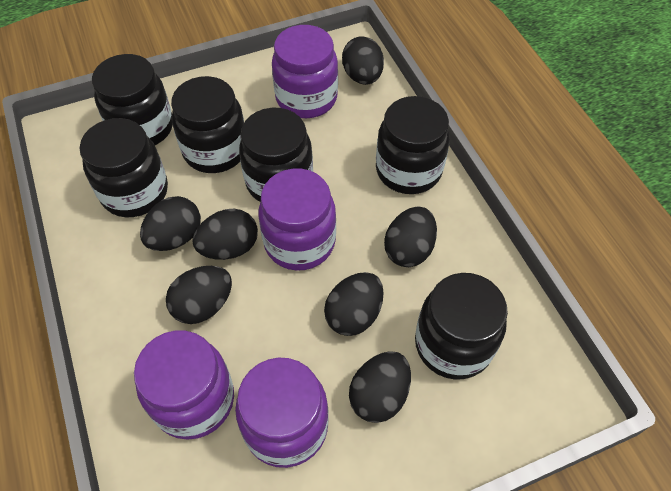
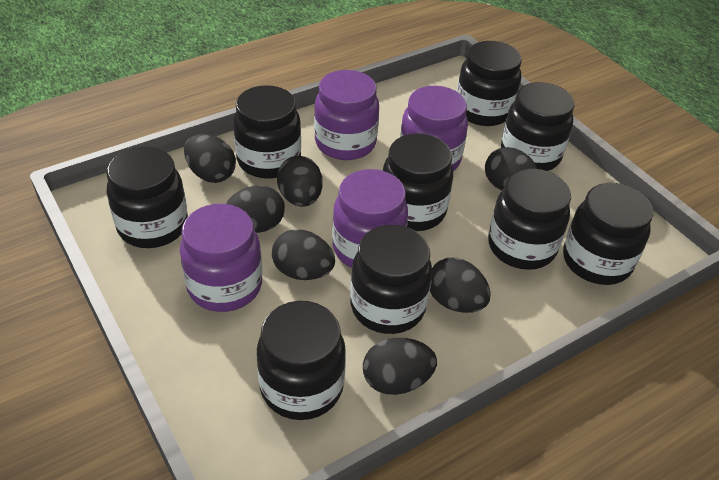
black jar: [79,118,168,217] [92,54,173,145] [171,76,244,173] [239,108,313,202] [376,96,450,194] [415,273,508,380] = 6 -> [106,146,188,248] [233,85,301,179] [257,301,346,420] [350,225,432,334] [383,133,453,231] [457,41,522,126] [488,169,571,270] [501,82,574,171] [563,183,653,285] = 9

